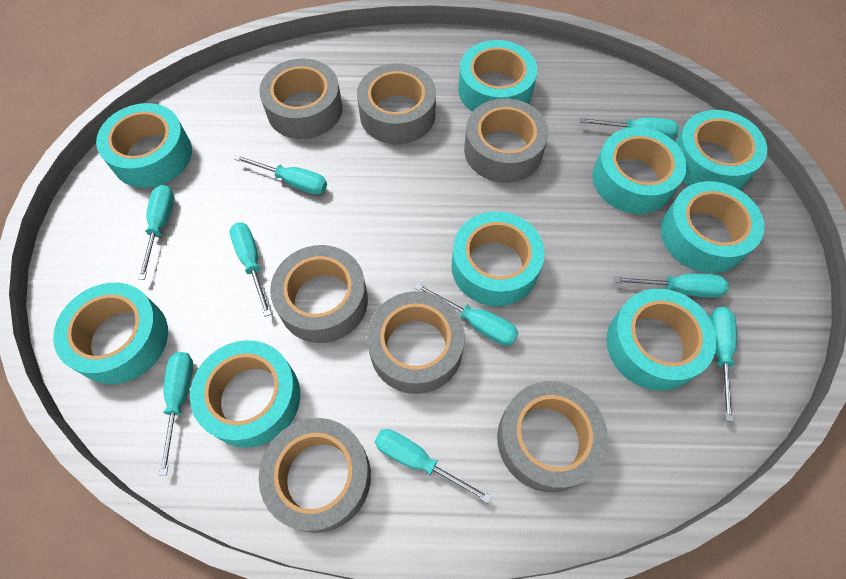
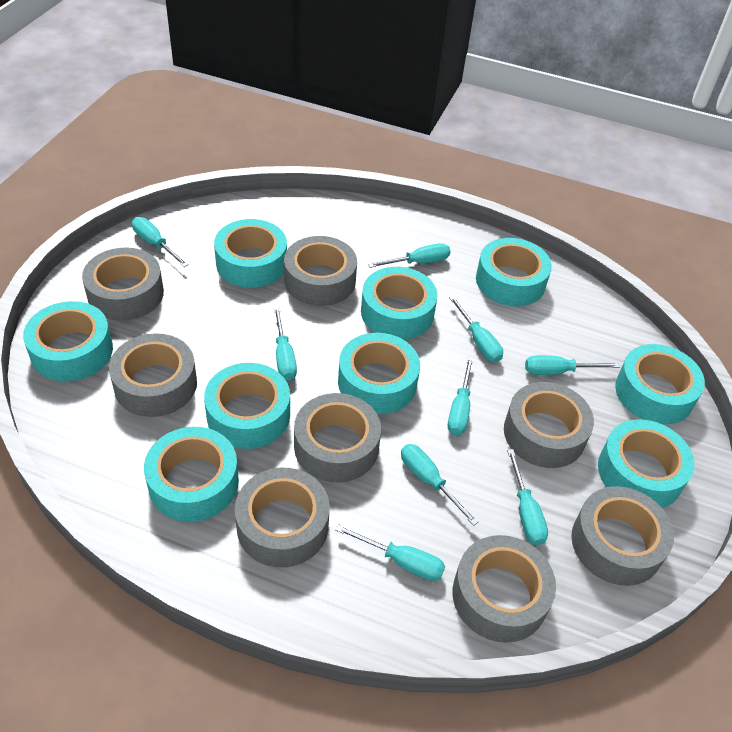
grey tape: [259,59,342,139] [259,418,371,533] [270,245,368,343] [357,63,436,144] [367,291,465,394] [464,98,549,183] [497,381,608,492] = 7 -> [82,248,164,321] [109,333,197,417] [235,468,330,567] [284,236,357,306] [294,393,381,483] [453,535,556,643] [504,382,594,468] [571,486,674,586] = 8

